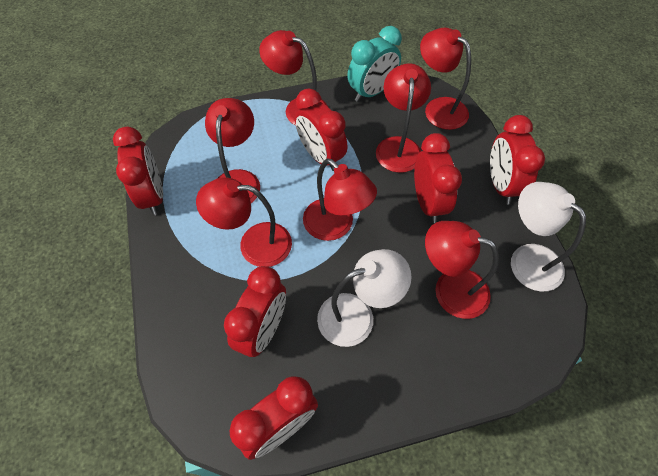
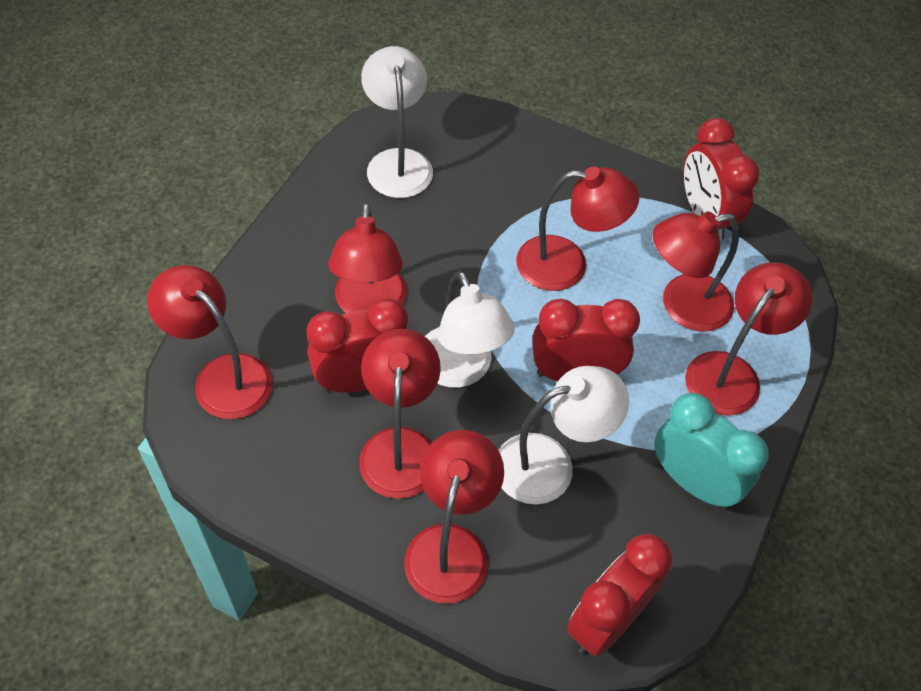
red clock: [113,127,163,215] [224,266,286,357] [230,376,318,460] [295,89,347,171] [414,133,462,223] [490,115,545,205] = 6 -> [307,298,408,393] [532,299,640,381] [567,534,672,657] [684,118,760,240] = 4
white lamp: [317,249,412,347] [511,182,586,292] = 2 -> [361,46,433,198] [425,271,515,388] [498,366,629,505] = 3

